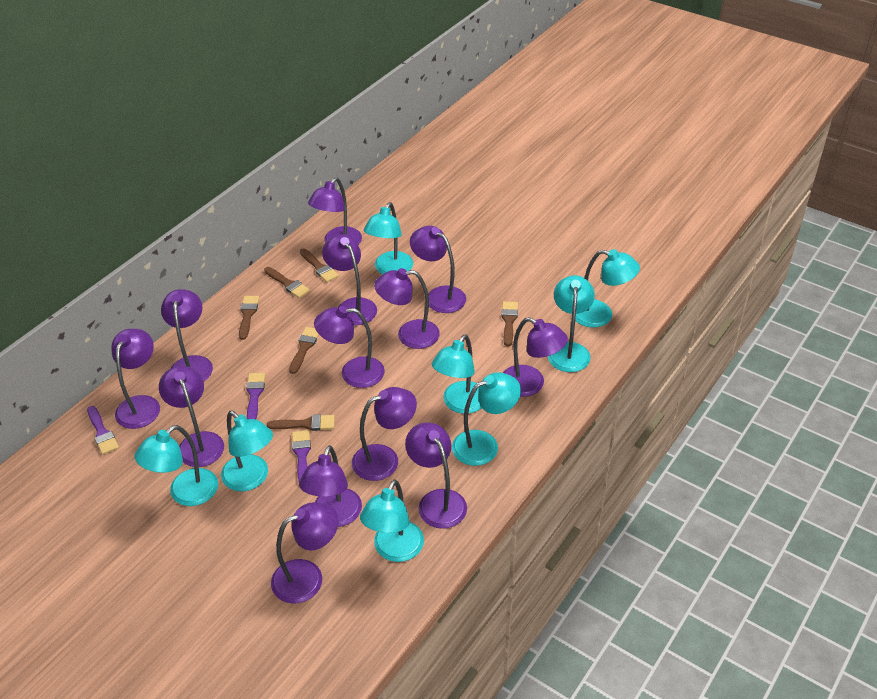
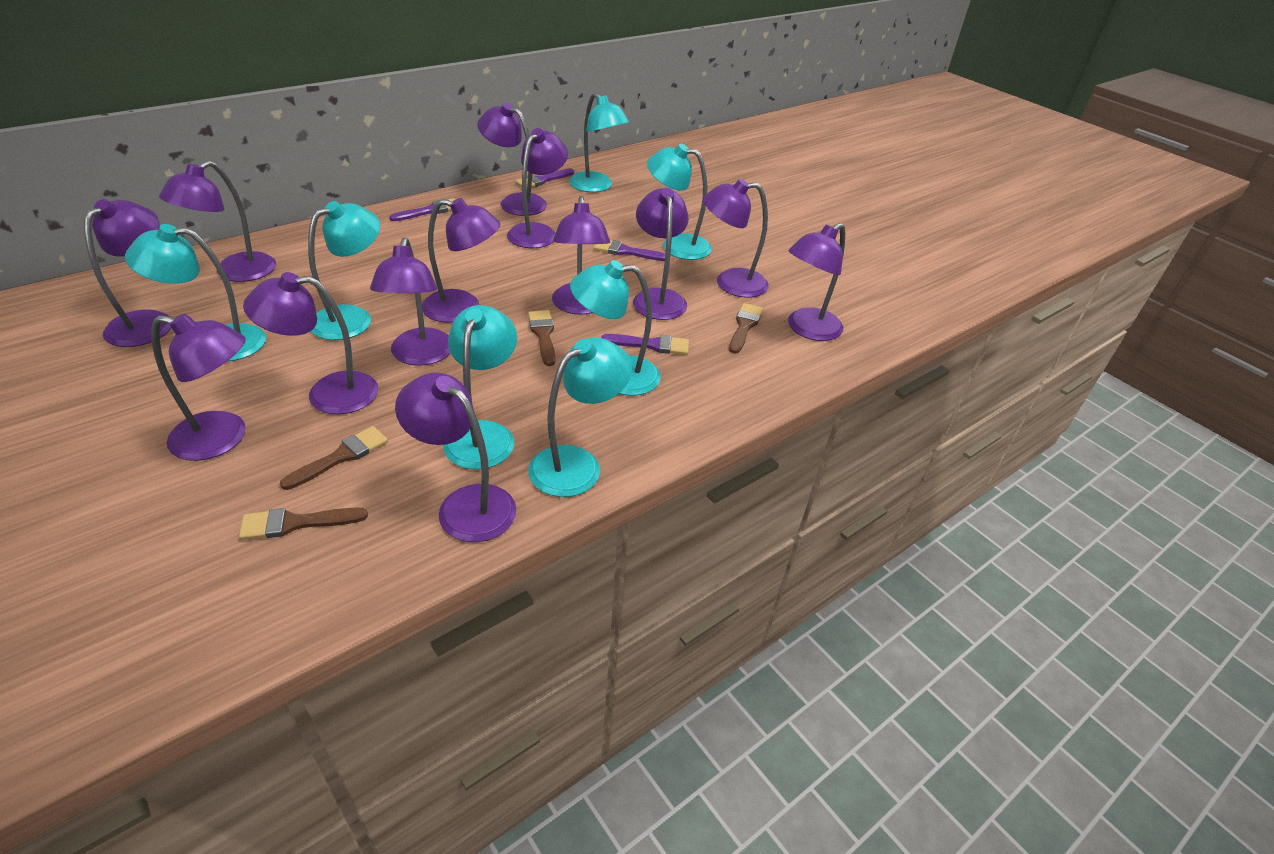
brown brush: [239,296,259,340] [264,267,310,298] [267,414,335,431] [289,327,319,374] [300,248,339,282] [501,301,518,346] = 6 -> [239,507,368,540] [280,426,388,490] [528,310,556,366] [729,303,763,354] = 4
purple brush: [87,406,119,455] [246,373,265,419] [292,430,311,482] = 3 -> [389,198,455,221] [515,168,574,189] [594,240,665,261] [601,334,689,355] = 4
turquoise lamp: [135,425,218,506] [221,411,273,492] [360,479,424,562] [364,202,413,275] [432,335,482,414] [452,372,521,466] [548,275,595,372] [575,249,640,328] = 8 -> [125,224,266,362] [308,201,380,340] [443,305,517,470] [528,337,632,497] [569,93,629,192] [570,260,661,396] [647,144,712,260] = 7

